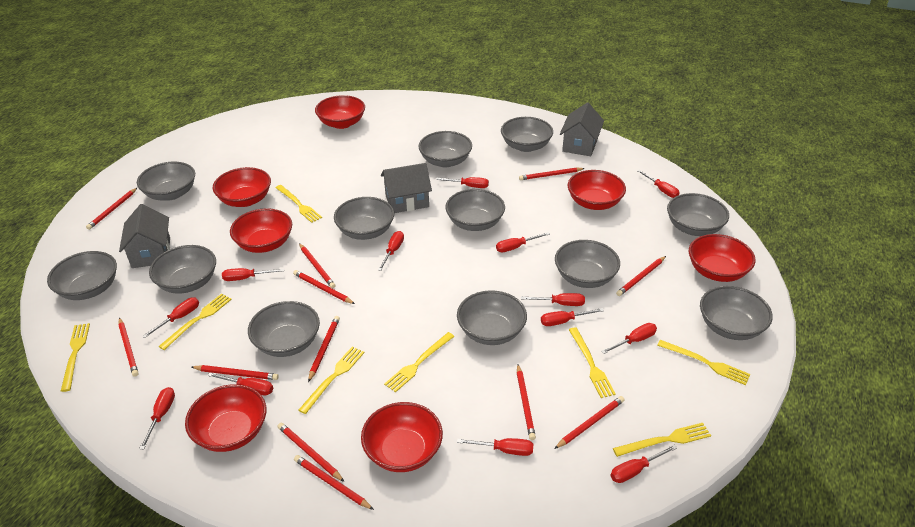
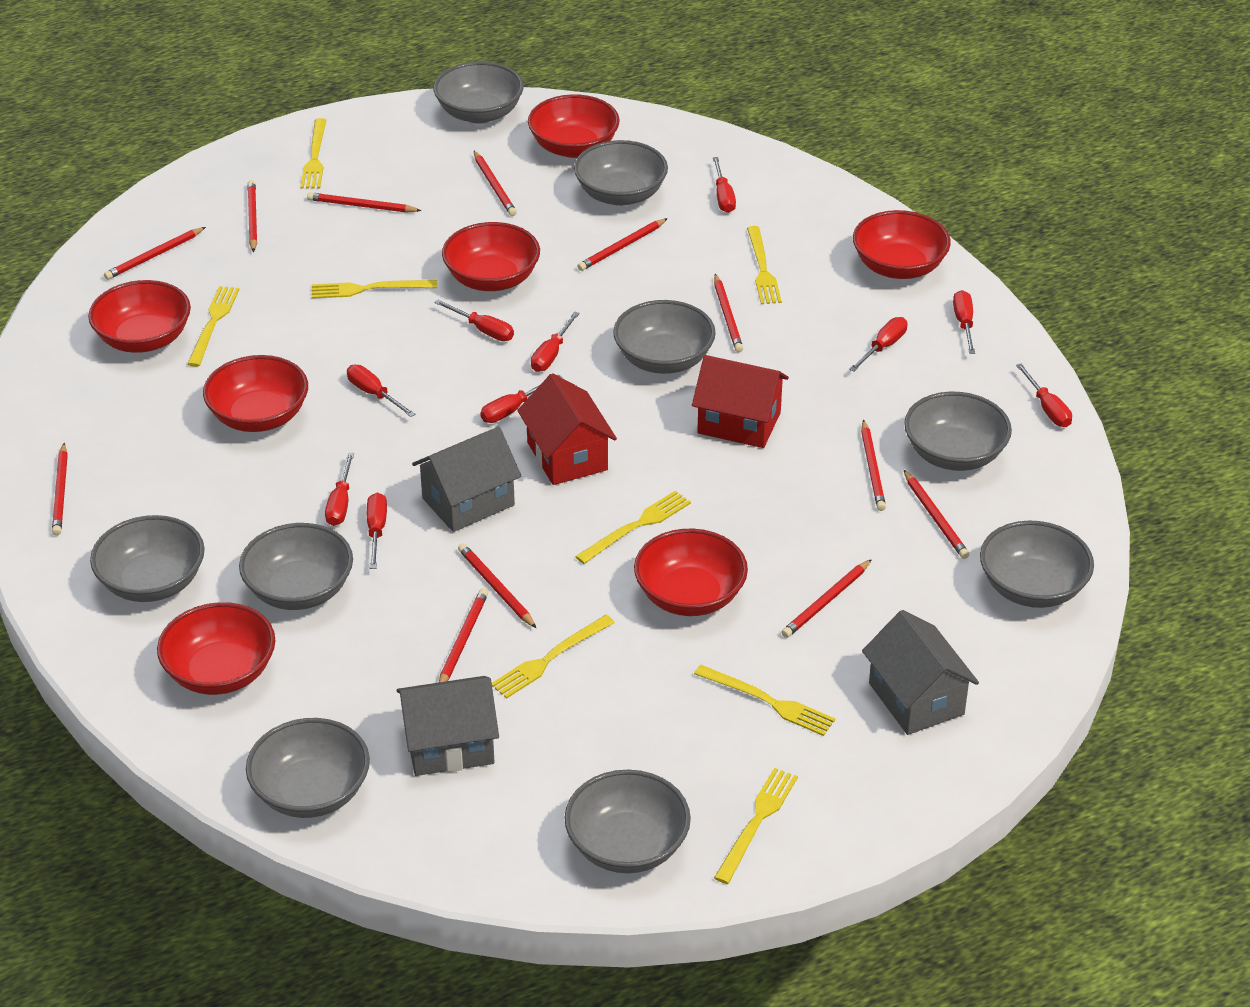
grey bowl: [47,251,117,300] [137,162,195,201] [149,245,216,294] [248,301,320,357] [334,197,394,240] [418,131,472,167] [445,189,505,231] [457,290,527,345] [501,117,553,152] [555,240,620,288] [667,193,729,236] [700,286,773,340] = 12 -> [90,515,205,602] [239,523,353,610] [246,718,370,818] [434,62,524,124] [564,770,691,873] [574,140,668,206] [613,300,716,374] [904,392,1012,471] [980,521,1094,608] = 9
red house: none = 0 -> [517,373,617,485] [692,355,789,448] = 2
red screwdriver: [139,387,175,449] [142,297,199,338] [208,373,273,395] [222,268,284,281] [378,231,404,271] [436,177,489,188] [457,438,533,456] [496,232,550,252] [521,293,585,306] [541,308,604,326] [601,323,657,354] [611,445,677,483] [637,170,680,198] = 13 -> [325,453,354,526] [347,365,416,417] [367,493,387,569] [434,300,514,341] [480,374,562,423] [531,312,580,372] [713,157,736,213] [849,317,908,372] [953,290,975,354] [1016,364,1072,427] = 10

